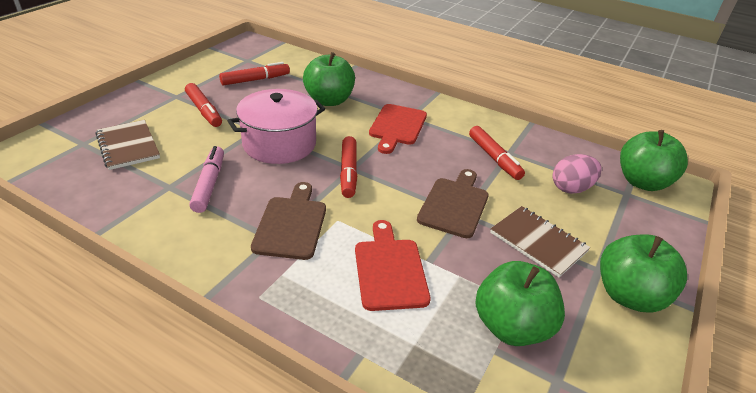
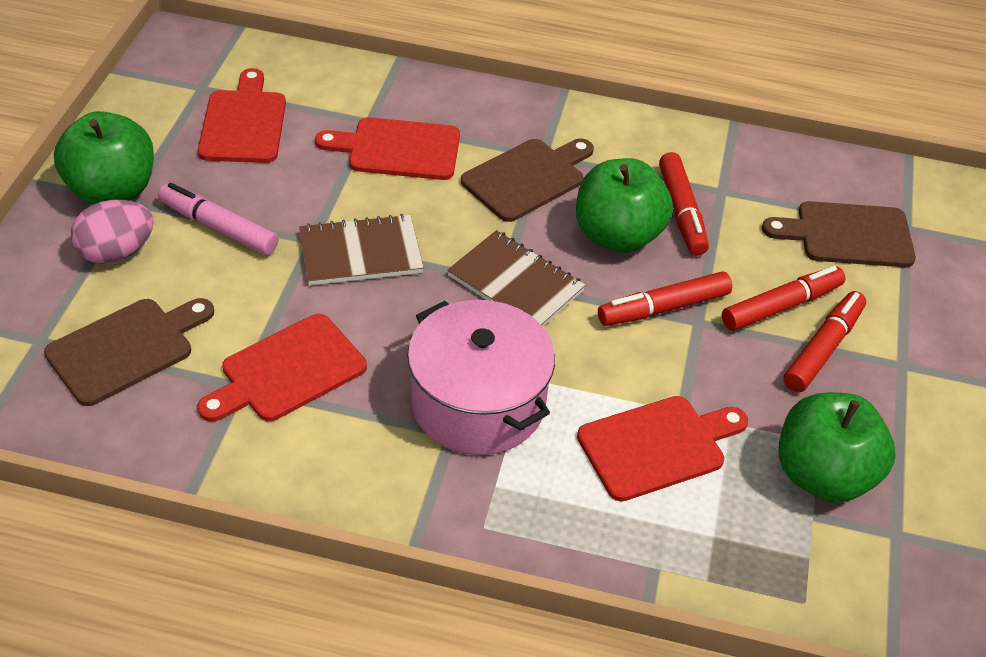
brown cutting board: [251,182,326,260] [417,169,489,238] = 2 -> [44,298,214,406] [461,138,594,222] [762,201,916,267] = 3
green apple: [303,52,355,106] [475,261,565,346] [600,234,687,313] [620,130,688,191] = 4 -> [54,111,154,205] [576,158,673,253] [779,392,895,503] = 3
red cutting board: [355,220,430,311] [369,104,427,154] = 2 -> [197,314,367,422] [198,68,286,163] [315,117,460,180] [577,396,748,502] = 4

